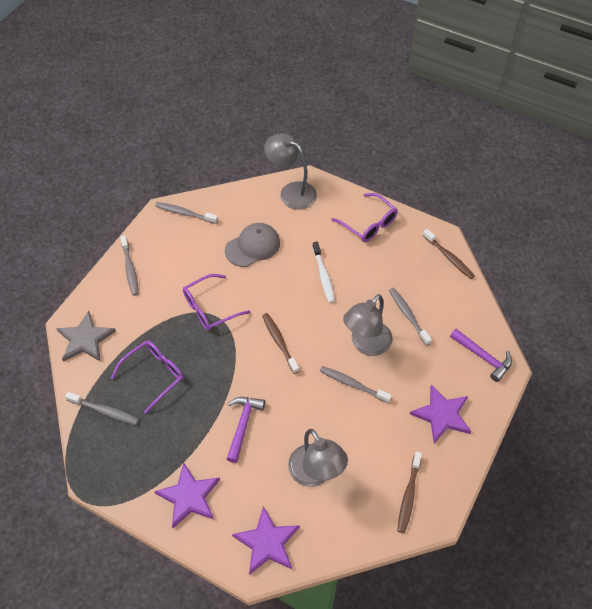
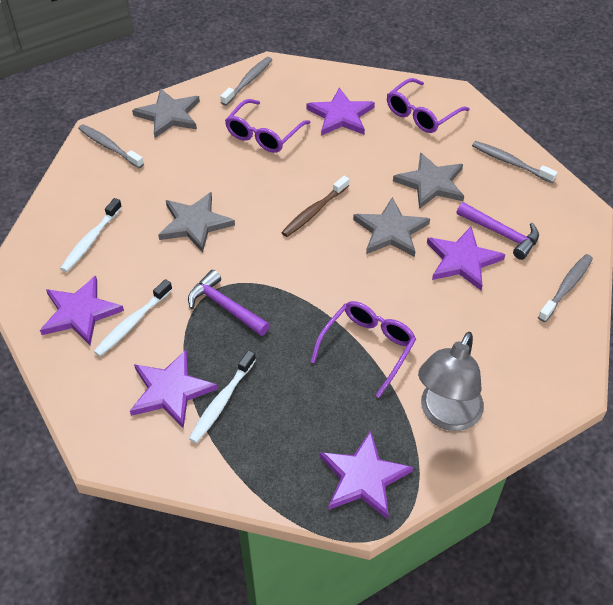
brown toothbrush: [262,313,299,374] [398,451,422,533] [423,229,475,279] = 3 -> [281,176,349,237] = 1
grey cap: [225,223,280,267] = 1 -> none = 0
grey lamp: [264,133,317,210] [288,429,348,487] [343,294,393,356] = 3 -> [418,332,484,431] = 1
grey star: [56,311,116,362] = 1 -> [132,88,200,138] [158,192,235,253] [353,197,430,257] [393,152,464,209] = 4
grey toothbrush: [65,392,139,425] [120,235,139,296] [155,202,218,224] [320,366,392,403] [389,288,432,346] = 5 -> [78,124,144,168] [220,57,272,106] [472,141,558,183] [538,254,593,322] = 4
purple star: [154,462,220,528] [232,506,300,575] [410,384,472,443] = 3 -> [40,275,124,345] [130,350,217,428] [307,87,375,136] [320,431,413,519] [427,227,505,290] = 5
white toothbrush: [312,242,335,303] = 1 -> [60,198,122,272] [94,279,172,356] [189,350,256,443] = 3

